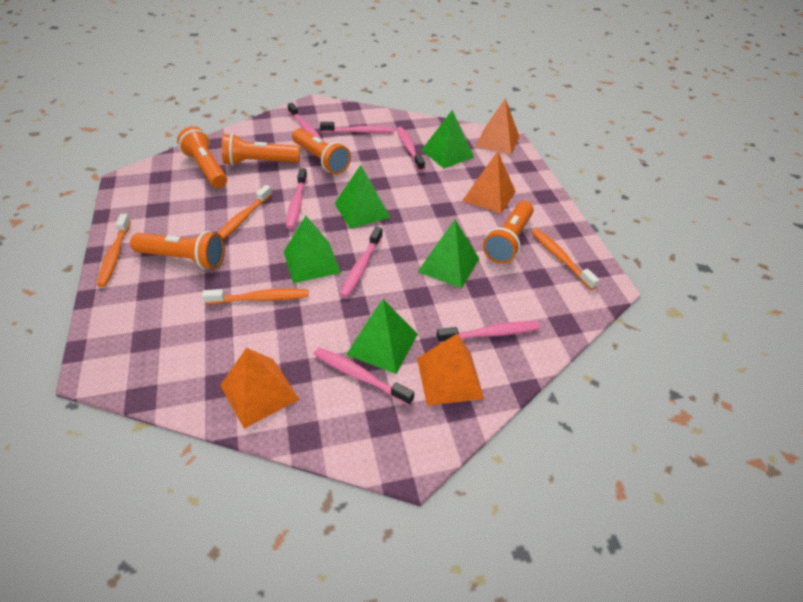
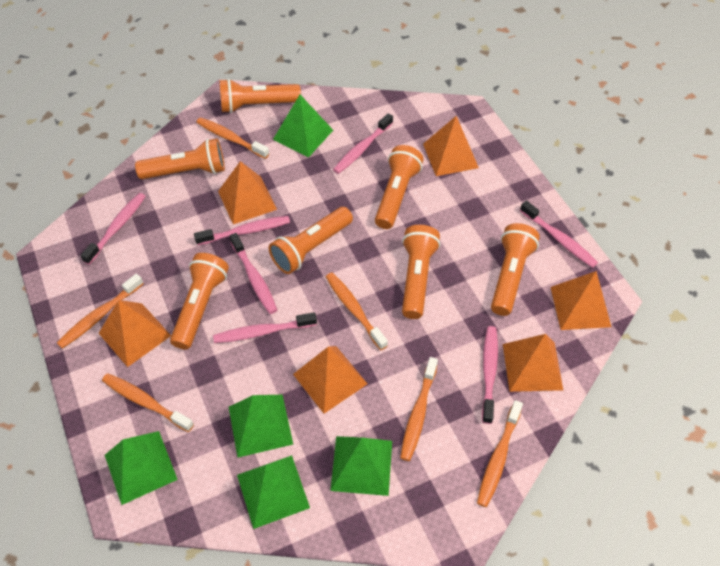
orange flashlight: [130,231,225,269] [177,126,227,188] [222,133,300,166] [292,128,351,174] [483,201,534,264] = 5 -> [135,139,225,179] [170,253,229,350] [220,79,301,113] [269,207,353,274] [375,145,424,229] [402,225,441,319] [491,223,540,316] = 7
orange pyramid: [220,348,299,429] [417,334,484,406] [462,151,516,214] [475,98,519,155] = 4 -> [99,300,171,367] [218,161,277,224] [293,346,367,414] [423,116,479,176] [503,334,563,392] [551,271,611,330] = 6
orange toothbrush: [97,214,131,287] [202,289,309,304] [217,185,272,240] [531,228,600,290] = 4 -> [57,274,144,349] [102,373,194,432] [196,117,269,159] [326,272,388,350] [400,357,438,461] [477,400,523,507] = 6

